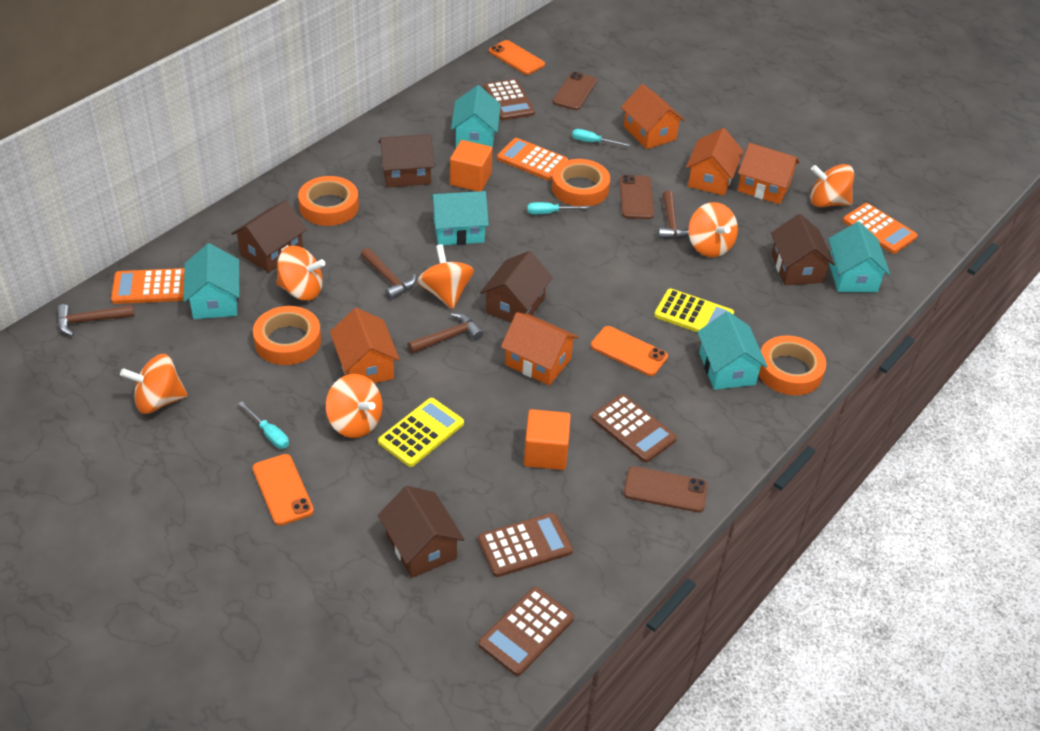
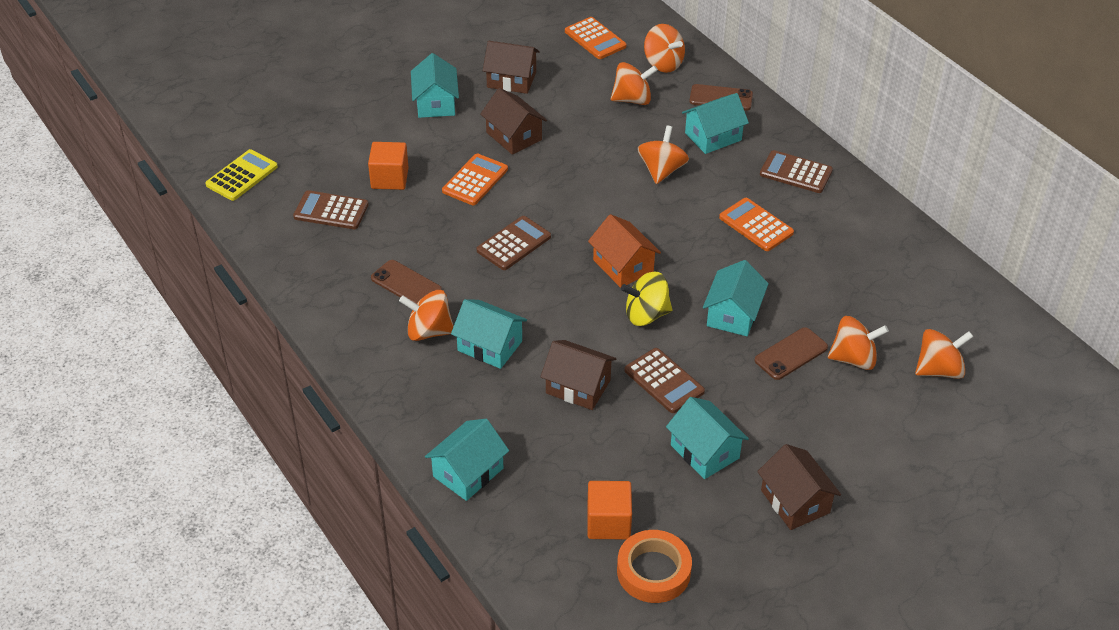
brown hammer: [57,304,135,336] [361,248,416,300] [407,313,483,354] [658,190,689,239] = 4 -> none = 0
brown house: [231,200,307,273] [378,486,464,578] [379,134,434,187] [480,251,553,322] [771,214,835,285] = 5 -> [480,88,547,155] [483,41,540,94] [540,340,616,410] [757,444,841,530] = 4
orange house: [330,308,400,383] [501,312,579,385] [621,84,685,149] [686,128,743,196] [738,143,800,204] = 5 -> [588,214,661,288] = 1
orange phone: [252,454,314,526] [489,40,545,75] [591,326,668,376] = 3 -> none = 0
orange tape: [253,306,321,365] [298,176,359,226] [552,159,610,206] [759,335,826,395] = 4 -> [617,530,692,603] = 1
turquoise house: [183,243,239,319] [430,191,489,245] [451,85,501,148] [697,311,768,390] [828,222,890,292] = 5 -> [411,53,459,118] [425,419,509,501] [451,299,527,369] [666,397,749,479] [682,93,749,154] [703,260,769,336] = 6
turquoise screwdriver: [239,401,289,449] [527,202,590,214] [572,129,630,147] = 3 -> none = 0
yellow calculator: [378,398,464,467] [654,289,734,332] = 2 -> [205,149,278,201] = 1
yellow spinning top: none = 0 -> [621,272,672,326] = 1

